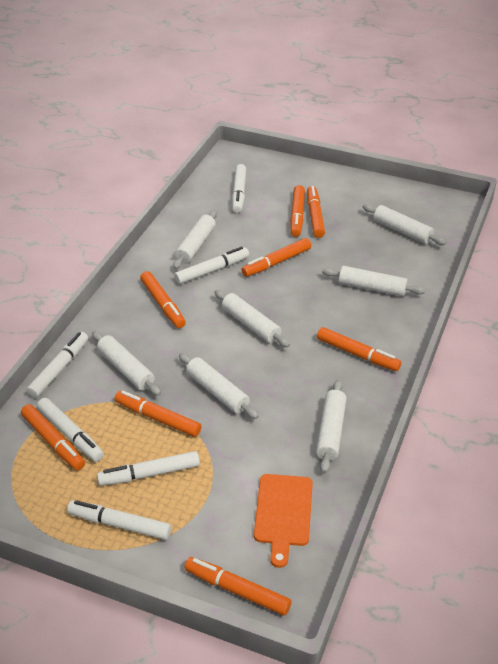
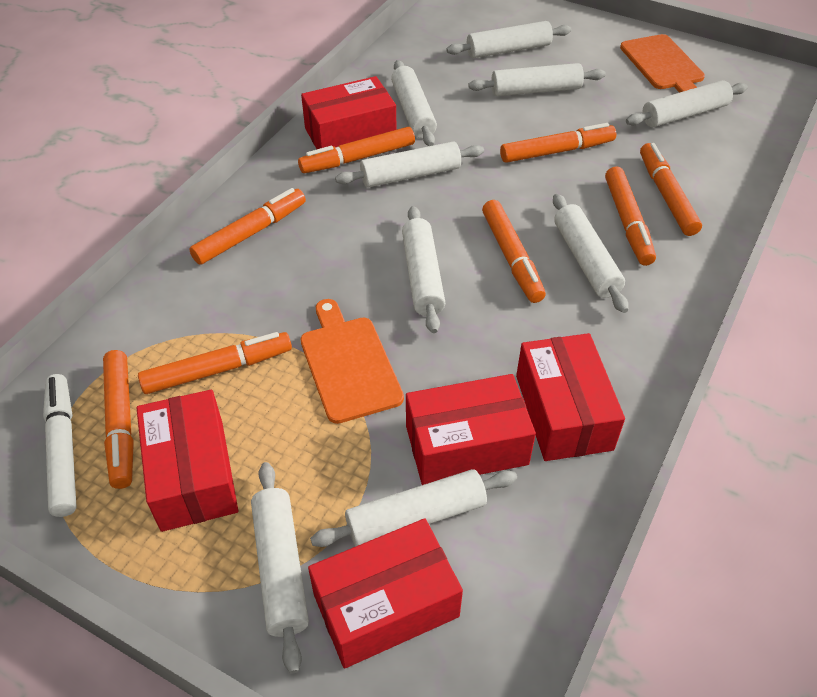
orange cutting board: [254,474,313,568] = 1 -> [300,299,404,424] [620,34,705,93] = 2
red box: none = 0 -> [136,390,238,532] [301,76,396,149] [308,518,463,669] [406,374,536,485] [516,333,625,461] = 5
white marker: [27,332,88,398] [37,398,104,462] [67,500,171,540] [97,451,200,486] [174,247,249,284] [232,164,246,213] = 6 -> [43,374,77,517] = 1
white rolling pin: [92,331,161,396] [173,210,217,269] [179,353,259,419] [214,290,290,347] [316,380,347,473] [322,266,425,297] [363,204,446,245] = 7 -> [251,462,309,674] [310,469,517,547] [335,141,484,188] [391,60,437,146] [402,206,445,333] [446,21,571,58] [468,63,606,96] [553,194,629,313] [626,80,748,128] = 9

